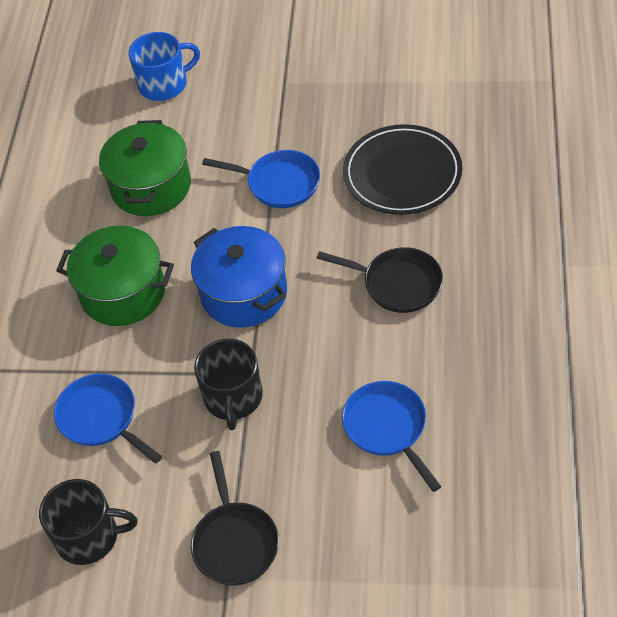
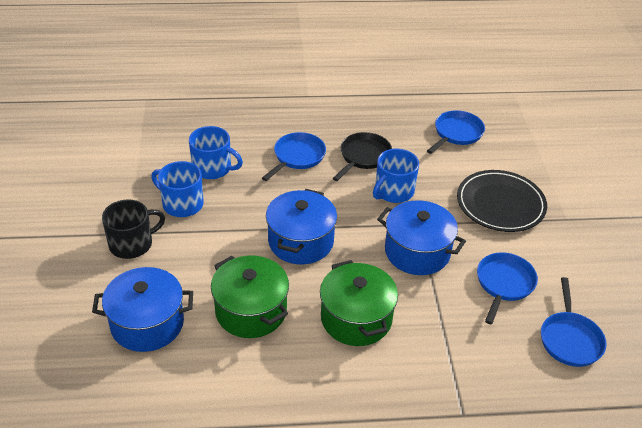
black mug: [39,479,137,565] [194,339,263,430] = 2 -> [102,199,165,259] = 1
black pan: [191,451,279,585] [317,247,443,313] = 2 -> [333,132,392,181] = 1
blue mug: [129,32,200,101] = 1 -> [151,161,204,217] [189,126,243,179] [373,149,419,203] = 3
blue pan: [54,374,162,463] [202,150,320,208] [342,381,441,492] = 3 -> [262,132,326,181] [427,110,485,154] [477,252,538,324] [541,277,607,367] = 4
blue pot: [191,226,287,328] = 1 -> [92,267,193,352] [266,189,337,264] [377,200,466,275] = 3

